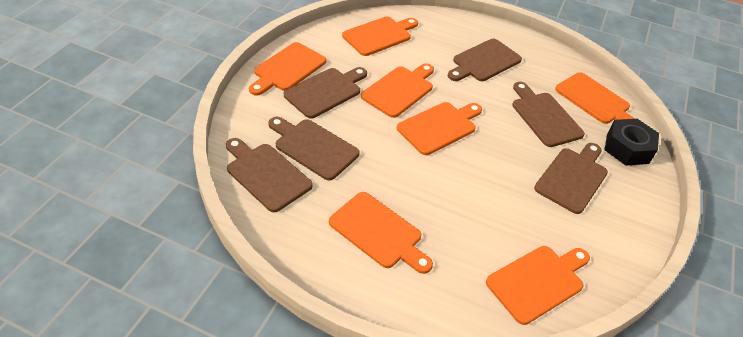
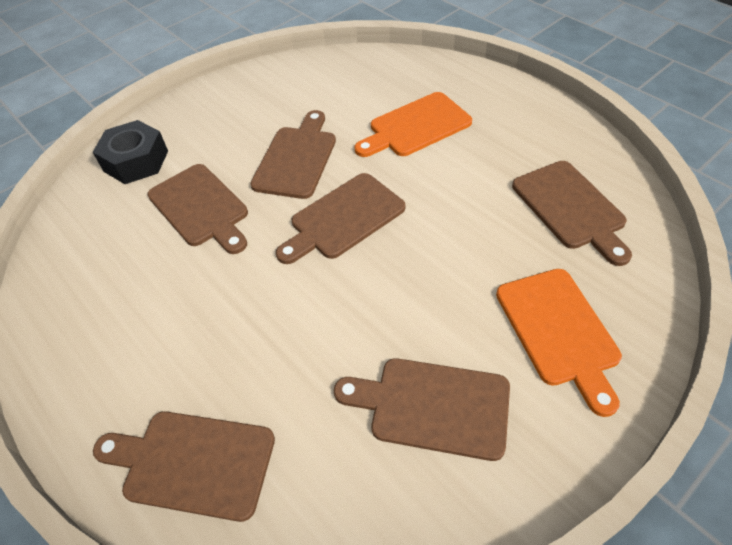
orange cutting board: [249,42,326,96] [329,192,433,274] [342,17,418,56] [361,63,434,118] [397,102,482,155] [486,246,590,325] [555,72,635,124] = 7 -> [354,92,472,157] [496,269,622,417] = 2

